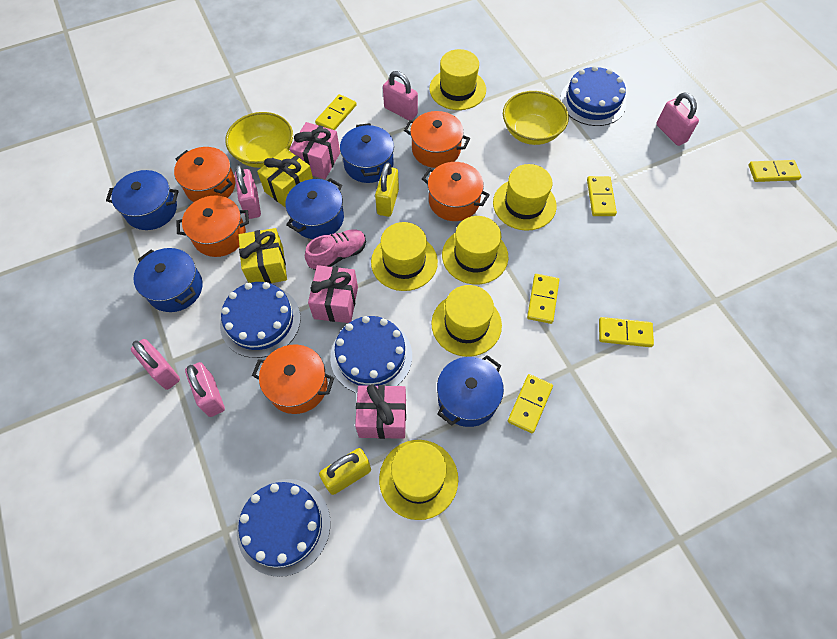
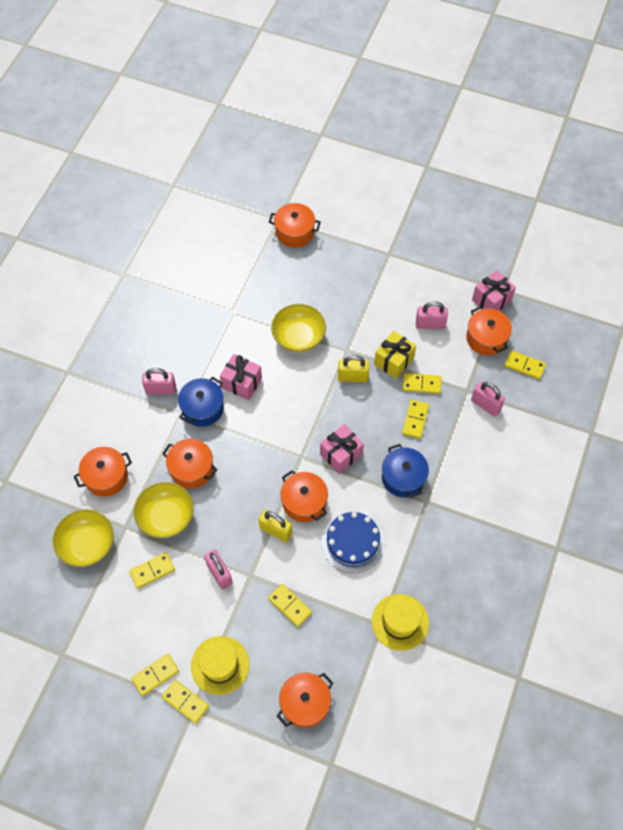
blue cake: [220,282,301,358] [237,479,330,577] [330,316,412,393] [560,66,626,126] = 4 -> [321,512,385,573] = 1
blue pot: [106,170,179,230] [133,248,203,312] [285,178,344,239] [340,123,394,183] [437,355,504,427] = 5 -> [178,377,224,427] [382,444,429,498] = 2
orange pot: [174,147,236,202] [177,196,249,257] [252,344,334,414] [404,111,470,168] [422,162,490,221] = 5 -> [74,447,132,497] [162,439,218,488] [269,203,321,247] [277,673,333,728] [280,470,328,522] [466,307,512,355] = 6
pink padlock: [131,339,180,390] [185,362,225,417] [235,165,261,219] [383,71,418,120] [656,92,699,146] = 5 -> [142,368,176,394] [204,550,233,589] [416,301,448,329] [471,382,505,417] = 4
pink shoe: [305,230,366,270] = 1 -> none = 0
yellow bowl: [225,112,293,168] [503,91,569,145] = 2 -> [53,509,114,567] [133,482,194,538] [271,304,326,352] = 3
yellow domino: [315,94,357,130] [508,374,553,433] [527,274,559,324] [587,176,617,216] [599,317,654,347] [749,160,801,182] = 6 -> [129,552,175,588] [131,654,179,696] [162,680,209,724] [268,584,312,627] [402,373,442,394] [402,400,429,439] [504,350,546,379] = 7
yellow gift: [238,228,287,284] [257,148,313,208] = 2 -> [374,331,416,379] = 1
yellow hat: [371,222,438,291] [379,440,458,520] [429,49,486,110] [431,285,502,357] [442,216,508,285] [493,164,557,231] = 6 -> [191,636,249,695] [372,594,429,651] = 2

